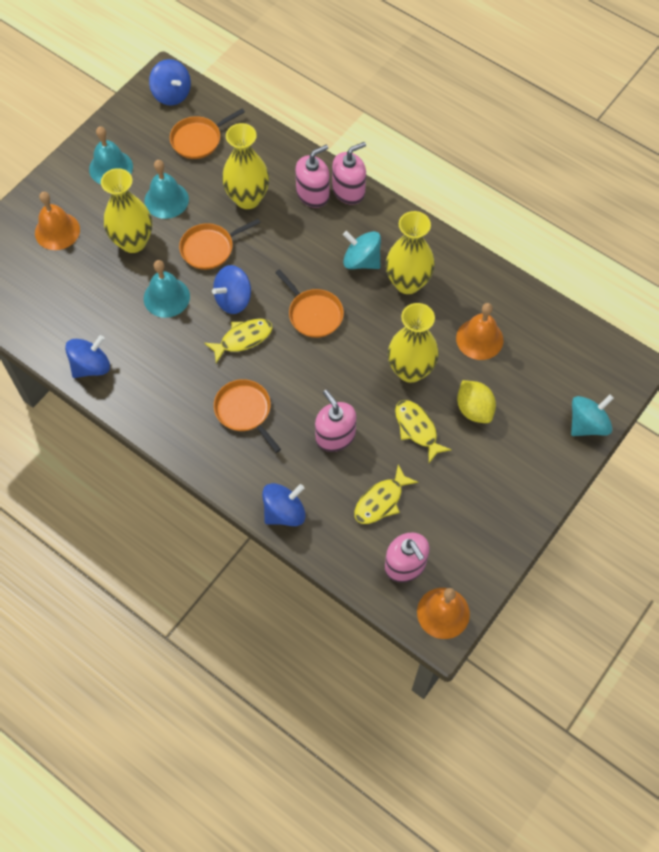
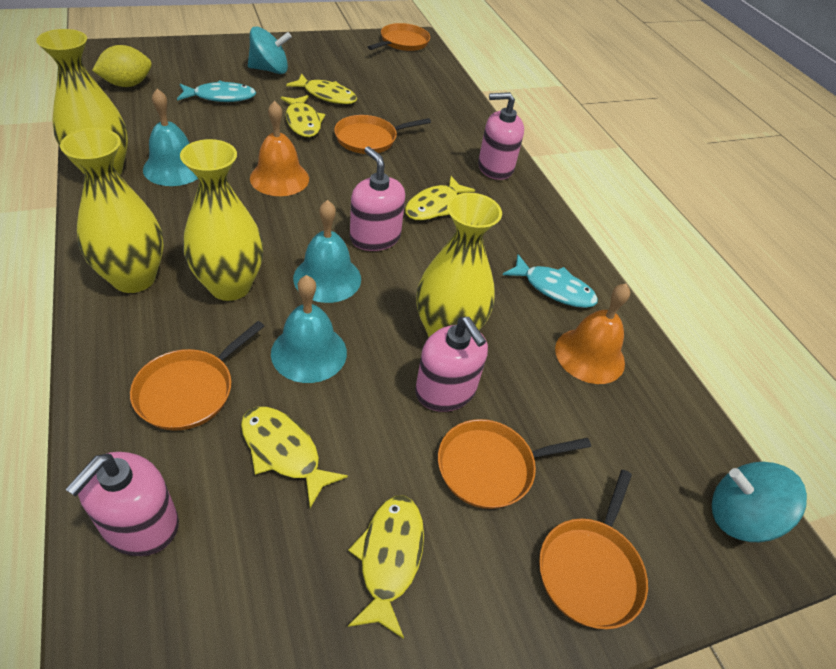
blue spinning top: [65,335,110,378] [149,59,191,106] [212,265,251,314] [262,483,306,526] = 4 -> none = 0
orange bell: [35,192,80,250] [417,588,470,639] [456,303,504,360] = 3 -> [250,101,309,196] [555,283,630,384] = 2
orange pan: [170,108,245,159] [179,219,260,270] [214,379,281,453] [275,269,344,338] = 4 -> [130,321,264,431] [334,115,431,154] [368,23,430,51] [438,419,591,509] [539,470,648,629] = 5
turquoise fish: none = 0 -> [177,80,256,102] [503,254,598,308] = 2
yellow fish: [204,319,273,363] [354,465,418,524] [395,400,452,463] = 3 -> [241,407,348,508] [280,95,325,137] [286,74,357,104] [348,495,424,639] [405,176,475,220] = 5

